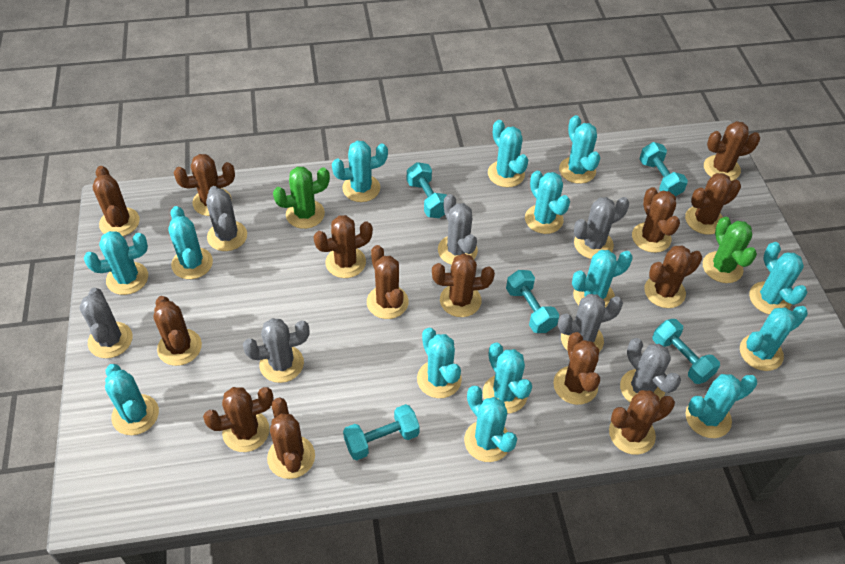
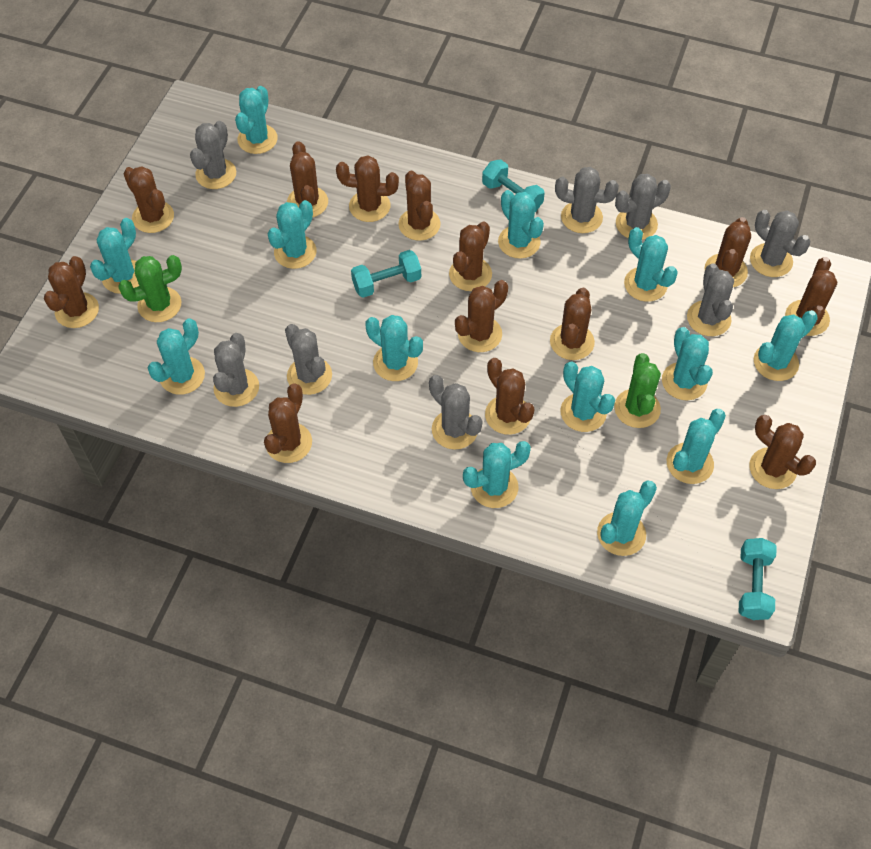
brown cactus: [92,166,140,236] [153,296,202,366] [174,154,235,216] [203,387,274,452] [267,398,315,479] [313,215,373,278] [367,245,409,319] [432,254,495,317] [553,332,600,405] [609,390,675,455] [632,187,680,253] [644,245,702,308] [685,173,741,235] [704,121,760,181] = 14 -> [44,256,99,328] [123,166,174,233] [264,383,312,463] [287,141,328,218] [336,155,399,222] [398,171,440,241] [449,222,492,291] [455,280,508,352] [485,358,535,435] [550,288,595,360] [704,217,751,287] [749,415,816,489] [785,257,837,336] = 13
grey cactus: [79,287,132,358] [206,186,247,251] [243,318,310,383] [438,194,478,265] [558,294,623,352] [574,197,629,259] [620,338,681,402] = 7 -> [190,121,236,189] [213,333,259,407] [285,324,332,395] [429,375,483,450] [555,167,619,233] [615,174,671,240] [687,263,734,336] [750,210,810,277] = 8
turquoise cactus: [84,231,148,295] [105,364,159,435] [168,206,213,279] [332,141,388,202] [417,328,462,398] [464,386,517,462] [483,343,532,414] [488,120,528,187] [525,171,570,234] [559,115,600,184] [572,250,633,307] [685,374,757,438] [740,306,808,371] [749,242,808,314] = 14 -> [90,218,139,294] [148,319,205,395] [235,86,278,154] [268,200,317,269] [365,315,423,381] [463,441,531,508] [498,190,544,259] [561,362,615,432] [597,480,657,556] [624,227,678,302] [662,327,713,400] [667,409,726,484] [754,310,818,381] = 13
turquoise dumbbell: [343,404,420,460] [407,162,447,218] [506,270,559,333] [640,142,688,197] [652,319,720,384] = 5 -> [351,250,421,298] [482,159,545,212] [739,538,777,620] = 3

